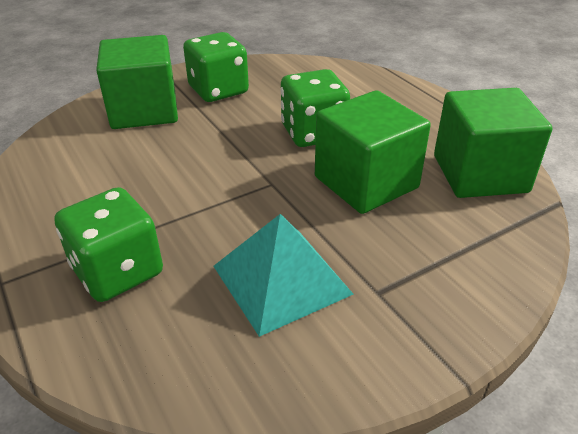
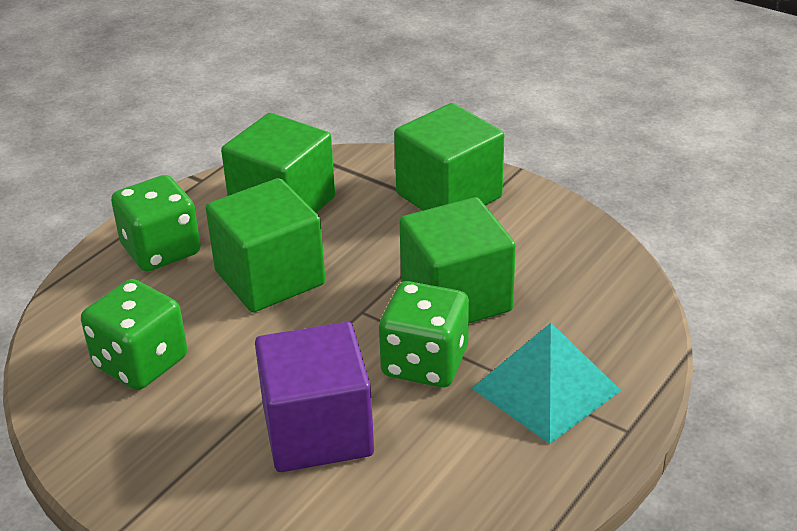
green cube: [96,35,178,129] [315,90,431,214] [434,88,552,198] = 3 -> [206,178,325,312] [221,113,335,213] [394,103,504,211] [399,197,516,323] = 4
purple cube: none = 0 -> [255,322,374,472] = 1

